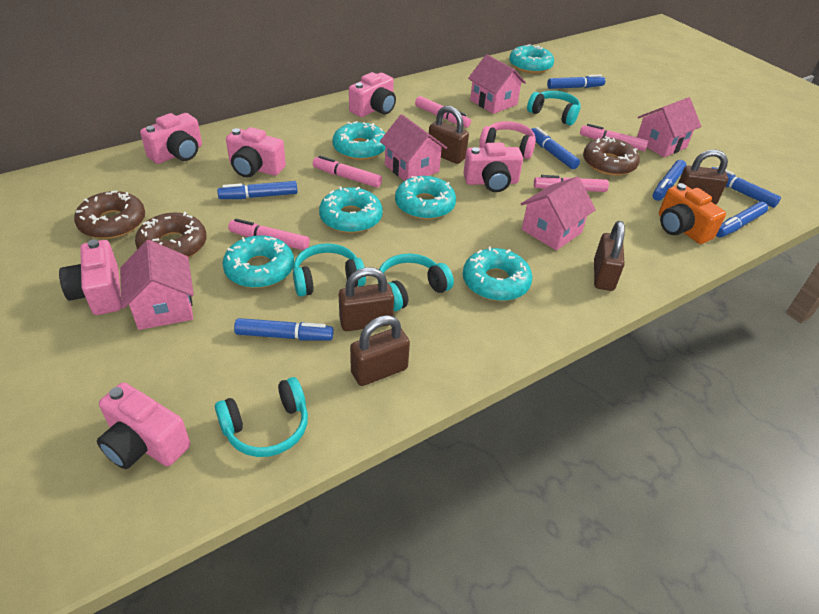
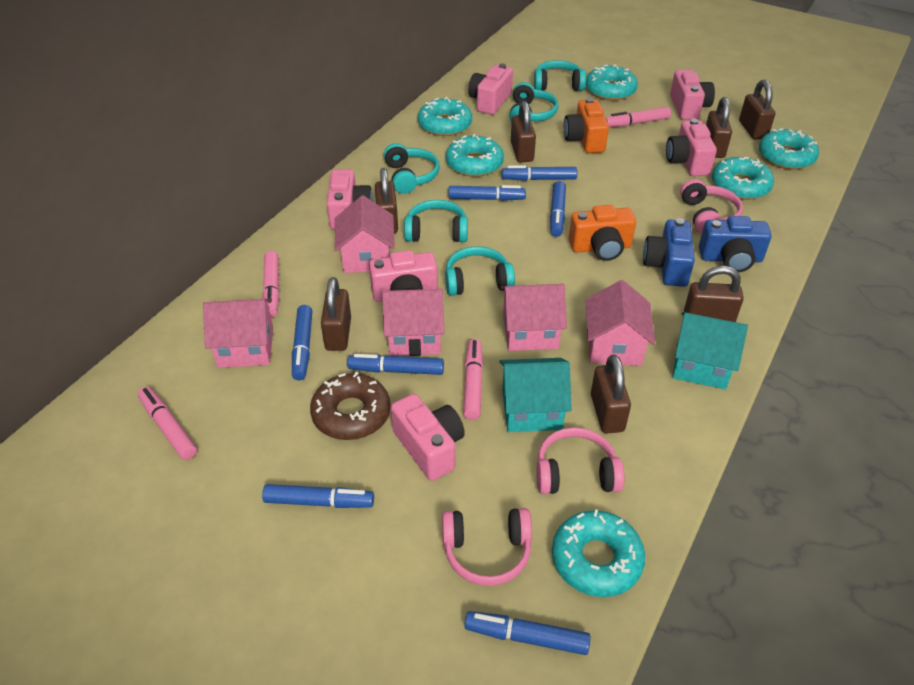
blue camera: none = 0 -> [643,218,695,287] [699,216,772,272] = 2
brown donut: [74,191,145,239] [135,212,207,258] [583,136,640,176] = 3 -> [310,372,391,440] = 1
brown padlock: [339,267,394,331] [350,315,410,386] [429,106,469,164] [594,221,625,291] [677,150,728,205] = 5 -> [321,277,351,351] [375,168,398,233] [511,101,536,163] [591,354,631,433] [684,266,744,322] [706,97,732,158] [739,80,775,140] = 7
orange camera: [659,183,726,244] = 1 -> [564,98,609,153] [569,205,636,261] = 2
pink headphones: [479,121,536,159] = 1 -> [442,508,532,586] [536,427,624,494] [680,179,743,233] = 3
pink marker: [228,218,310,250] [313,155,382,188] [415,96,471,128] [534,175,609,192] [580,124,648,151] = 5 -> [138,387,197,460] [262,251,280,317] [463,339,483,420] [606,107,671,127] = 4
turquoise headphones: [215,377,308,457] [293,243,366,296] [377,253,454,311] [527,91,581,126] = 4 -> [384,143,440,194] [404,200,468,242] [445,247,515,296] [509,82,559,122] [534,60,586,91] = 5
turquoise house: none = 0 -> [500,358,572,432] [673,312,748,390] = 2

